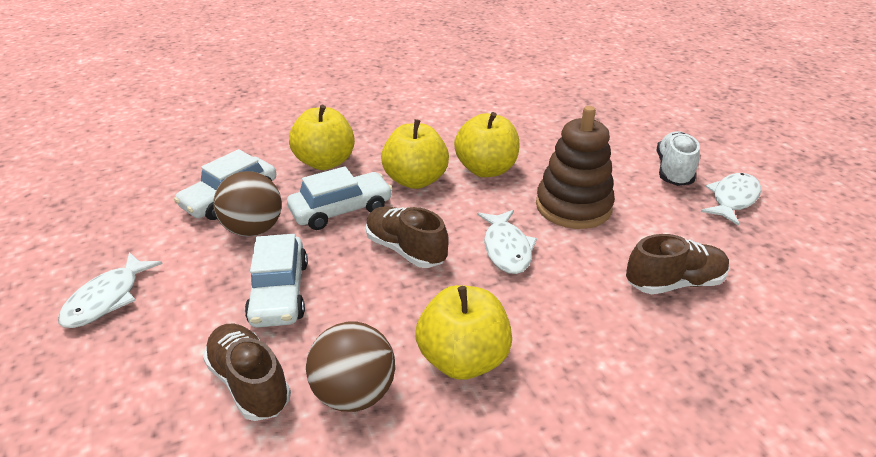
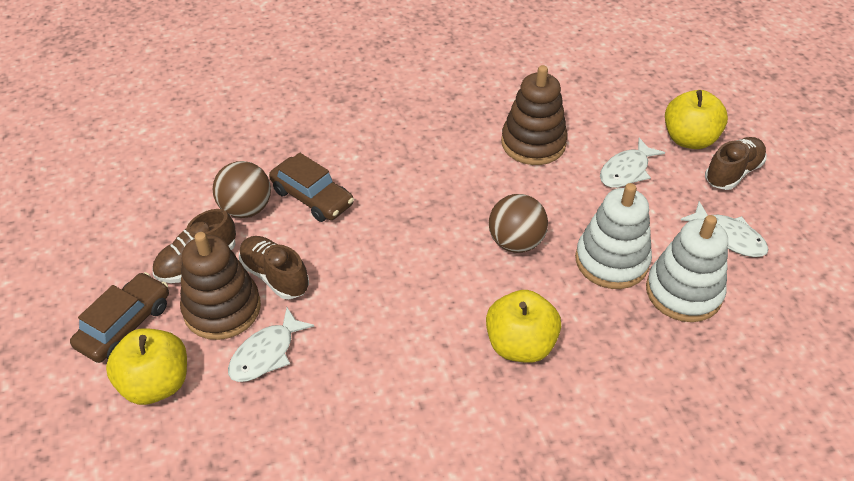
brown car: none = 0 -> [70,272,169,363] [269,153,354,222] = 2
brown stacking toy: [536,106,615,229] = 1 -> [180,232,261,340] [501,65,568,165] = 2
white car: [174,149,276,220] [245,234,308,328] [287,166,393,230] = 3 -> none = 0
white shoe: [657,131,700,186] = 1 -> none = 0
white stacking toy: none = 0 -> [575,183,652,289] [646,215,728,322] = 2
yellow apple: [289,105,355,170] [381,119,449,189] [415,285,512,380] [454,112,519,177] = 4 -> [106,328,187,405] [486,290,561,363] [665,90,728,149] = 3

